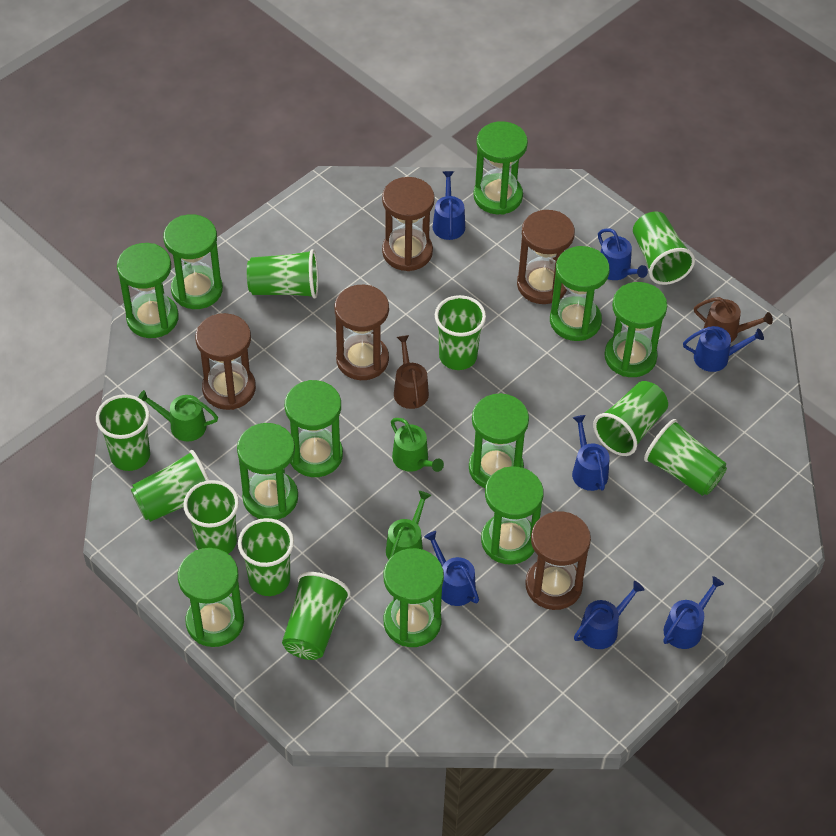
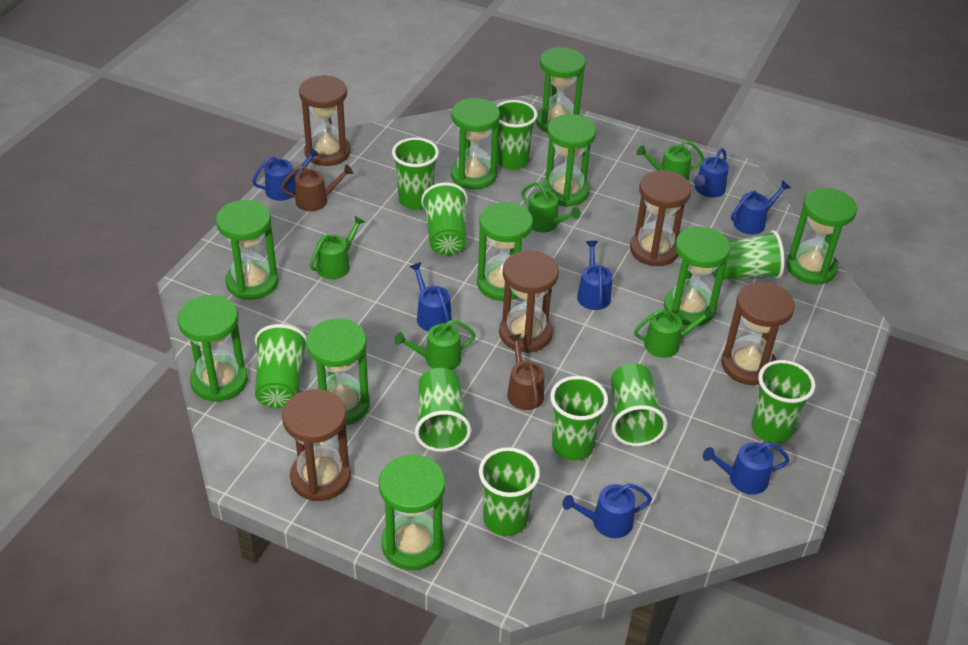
green hourglass: [117,243,179,338] [163,214,223,309] [178,548,244,647] [237,423,298,520] [285,380,343,477] [384,548,444,647] [469,393,529,488] [473,121,528,215] [481,466,544,565] [550,246,610,341] [604,282,667,377] = 11 -> [178,295,248,402] [216,200,278,300] [306,319,370,425] [379,454,445,570] [451,98,500,190] [477,202,533,301] [535,47,586,132] [543,114,597,207] [664,226,731,326] [786,188,857,285] = 10
green watering can: [138,390,218,442] [386,491,431,560] [391,418,444,472] = 3 -> [310,216,365,279] [394,320,476,370] [521,182,581,232] [634,307,714,358] [637,141,704,181] = 5

